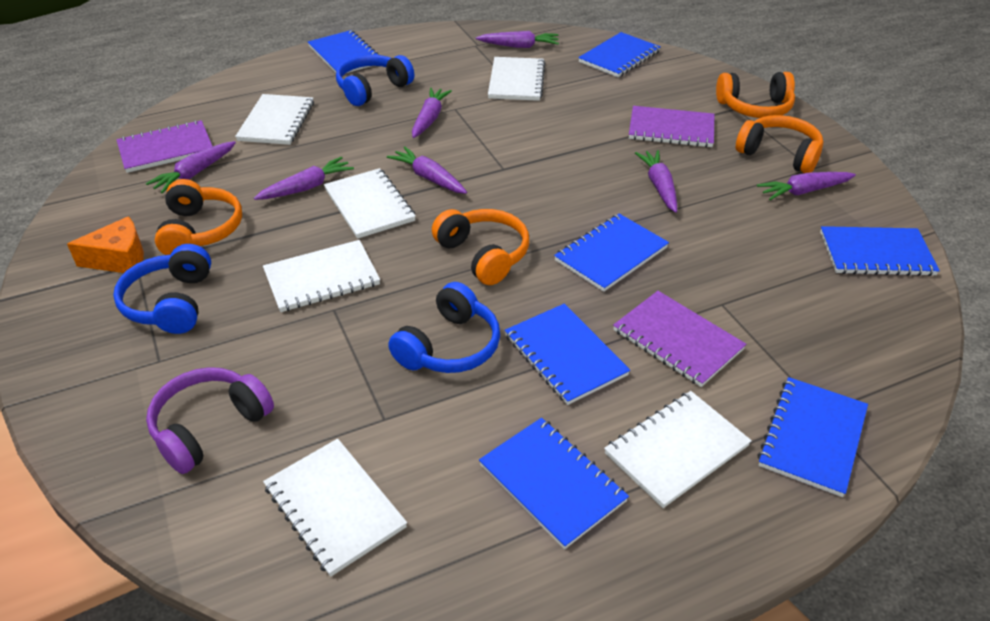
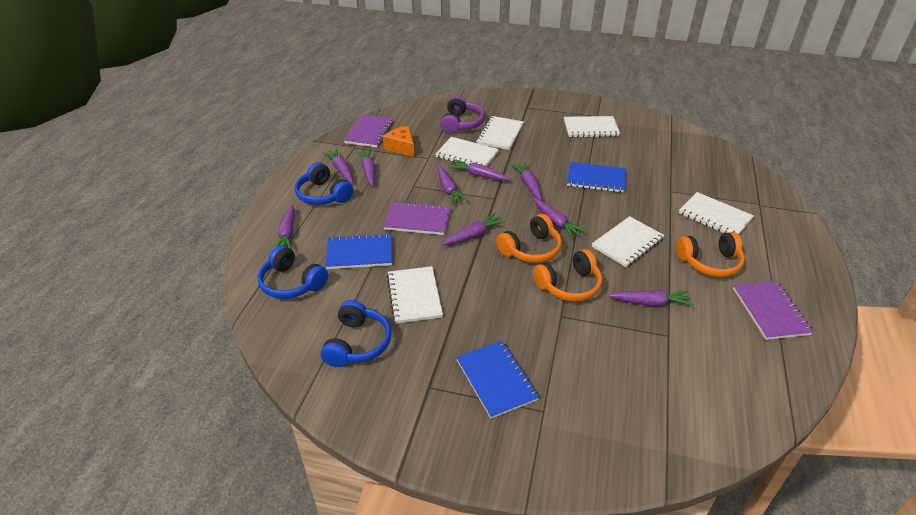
blue notebook: [308,30,379,73] [479,418,629,549] [505,304,630,405] [554,214,669,292] [578,32,661,77] [757,377,868,497] [820,226,940,276] = 7 -> [325,233,392,269] [456,341,539,419] [567,162,626,193] = 3
orange headphones: [155,179,242,255] [432,209,529,285] [716,72,795,118] [736,115,823,173] = 4 -> [496,214,562,263] [533,249,602,302] [676,232,745,277] = 3
purple carrot: [146,141,236,193] [254,157,354,200] [387,146,467,194] [412,88,452,138] [476,31,559,48] [635,150,677,213] [757,172,856,200] = 7 -> [275,205,295,250] [322,149,353,183] [356,149,375,187] [437,166,468,205] [442,213,506,245] [448,159,511,181] [510,161,542,200] [533,198,586,239] [609,290,693,306] = 9

